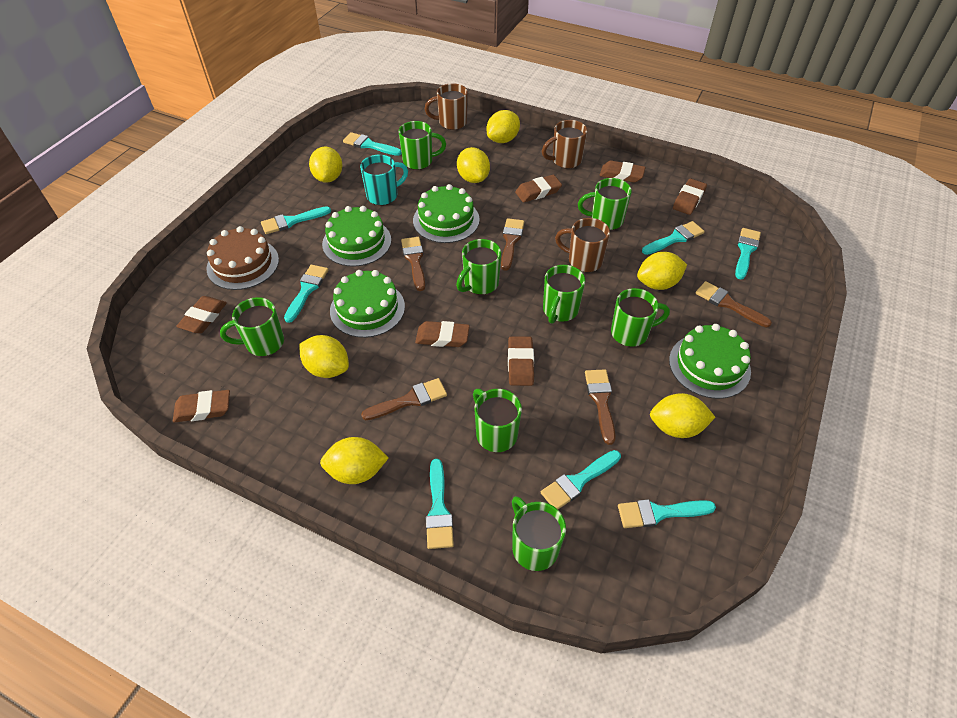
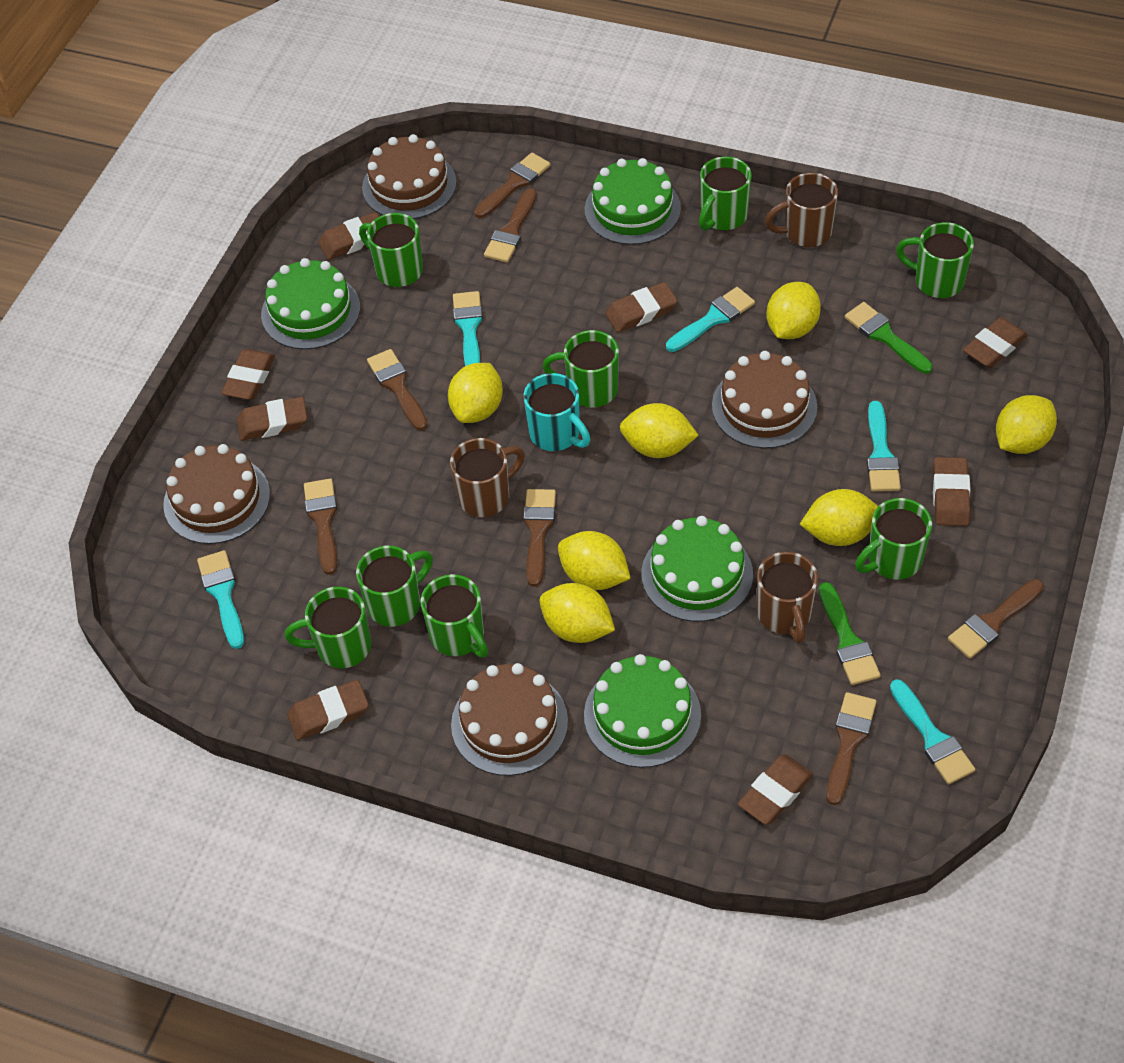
brown brush: [361,378,447,420] [401,237,425,291] [501,218,524,271] [585,369,615,445] [695,281,772,327] = 5 -> [304,478,337,575] [367,349,428,431] [474,153,551,218] [484,188,537,263] [523,489,556,587] [826,692,877,805] [948,579,1044,659] = 7
brown cake: [207,226,279,290] = 1 -> [163,444,270,544] [362,134,457,219] [451,663,568,776] [712,351,817,449] = 4
brown eraser: [173,390,230,423] [176,296,227,333] [415,321,470,347] [508,336,534,386] [515,175,562,203] [600,160,646,183] [673,179,707,215] = 7 -> [221,349,275,400] [237,397,307,441] [287,680,369,740] [318,212,380,260] [605,282,678,332] [738,755,813,825] [933,457,971,526] [963,317,1028,368] = 8
green brush: none = 0 -> [819,582,881,685] [845,302,933,374] = 2
turquoise brush: [261,206,331,234] [284,265,328,323] [343,132,402,156] [426,459,454,549] [541,450,621,509] [618,499,716,528] [642,221,705,255] [735,228,761,279] = 8 -> [197,550,244,649] [453,291,483,366] [666,287,755,352] [867,401,901,491] [890,679,975,784] = 5

